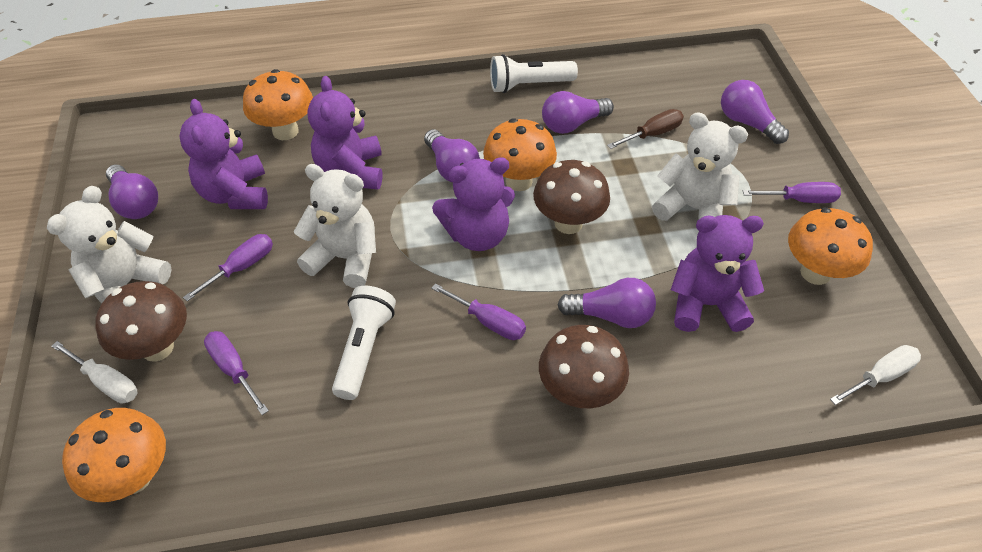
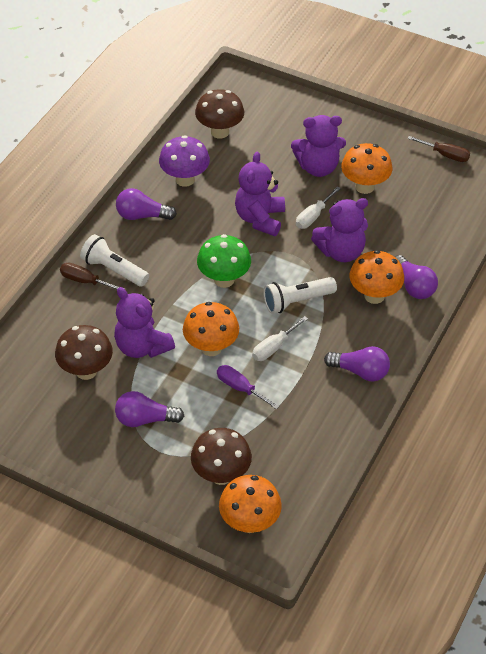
brown screwdriver: [607,109,684,149] = 1 -> [60,262,125,289] [407,136,470,162] = 2
green mushroom: none = 0 -> [197,234,251,288] = 1
purple light bulb: [106,165,158,219] [424,129,480,183] [542,91,614,134] [558,278,656,328] [721,80,789,144] = 5 -> [115,391,184,427] [116,188,177,220] [324,346,390,382] [395,255,438,299] = 4
purple mushroom: none = 0 -> [159,135,210,187] = 1
purple screwdriver: [183,234,273,301] [204,331,269,415] [431,283,526,340] [743,182,841,203] = 4 -> [217,365,279,410] = 1
white teddy bear: [47,186,171,304] [294,164,376,288] [652,112,748,221] = 3 -> none = 0

